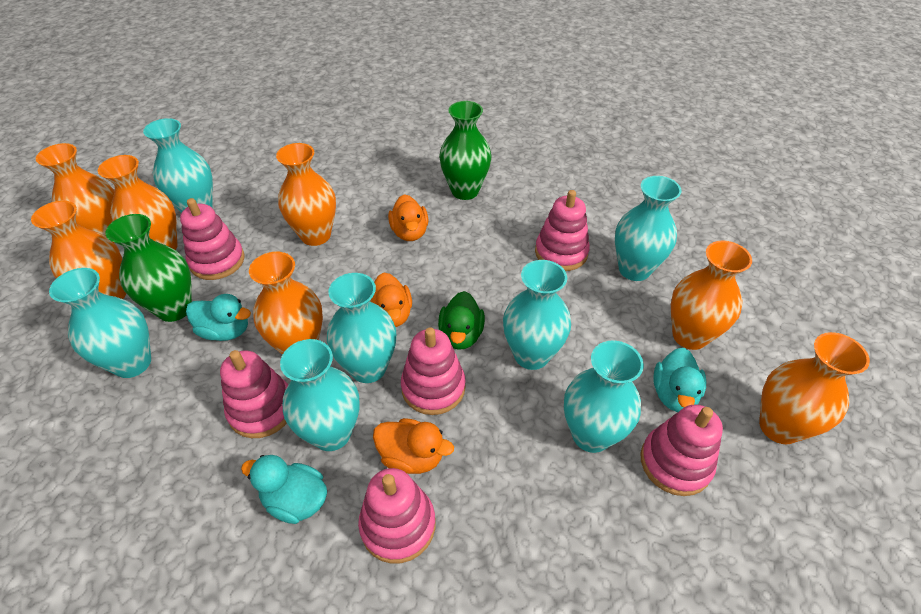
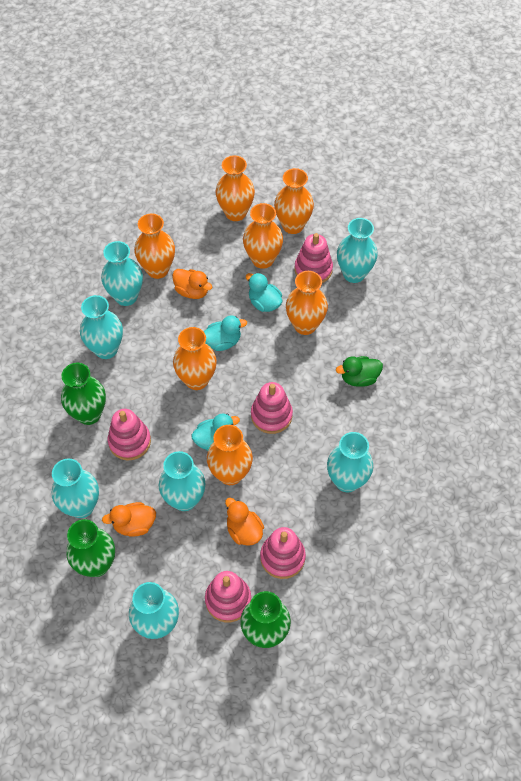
green vase: [106,214,192,322] [439,101,491,200] = 2 -> [61,363,106,425] [66,519,115,577] [240,591,291,648] = 3
pink stacking toy: [180,198,245,280] [220,350,288,438] [358,468,435,564] [401,327,466,415] [535,190,590,271] [641,405,723,496] = 6 -> [108,409,151,460] [205,571,251,622] [251,382,293,434] [260,527,306,579] [294,233,333,283] = 5

